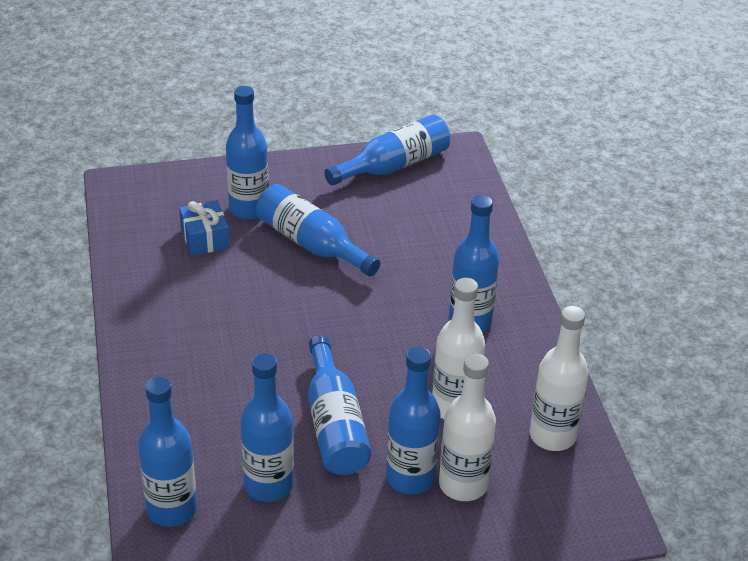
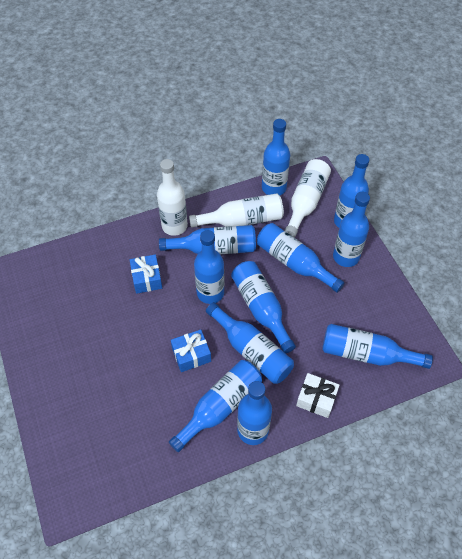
blue bottle: [138,377,197,527] [226,86,269,220] [241,353,294,502] [256,184,380,276] [308,335,371,475] [324,115,451,186] [386,347,440,494] [449,195,499,333] = 8 -> [159,225,256,254] [169,360,262,453] [194,230,224,304] [206,302,294,384] [231,261,296,353] [237,381,272,445] [257,223,345,293] [262,119,290,195] [322,324,433,369] [333,192,370,267] [334,154,369,228] = 11
blue gift: [179,200,230,256] = 1 -> [130,254,162,294] [171,330,211,372] = 2
white gift: none = 0 -> [296,373,340,418] = 1

